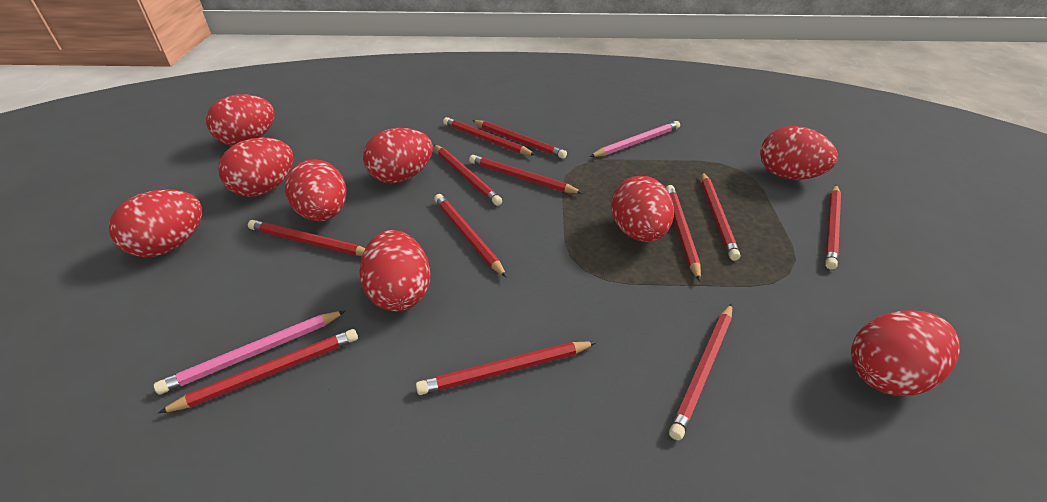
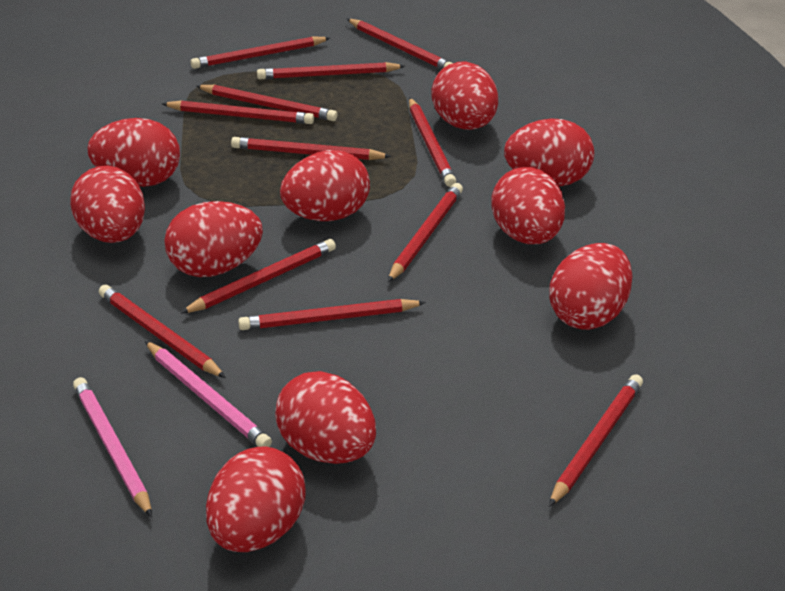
red egg: [109,190,202,257] [206,94,275,146] [218,137,293,197] [285,159,347,221] [359,230,431,311] [363,128,433,183] [611,176,674,242] [760,126,838,180] [851,310,960,396] = 9 -> [70,166,145,243] [88,118,180,187] [164,201,263,277] [206,446,305,552] [275,371,376,464] [280,150,370,221] [431,62,498,130] [491,167,565,244] [504,118,594,186] [549,243,632,330] = 10

